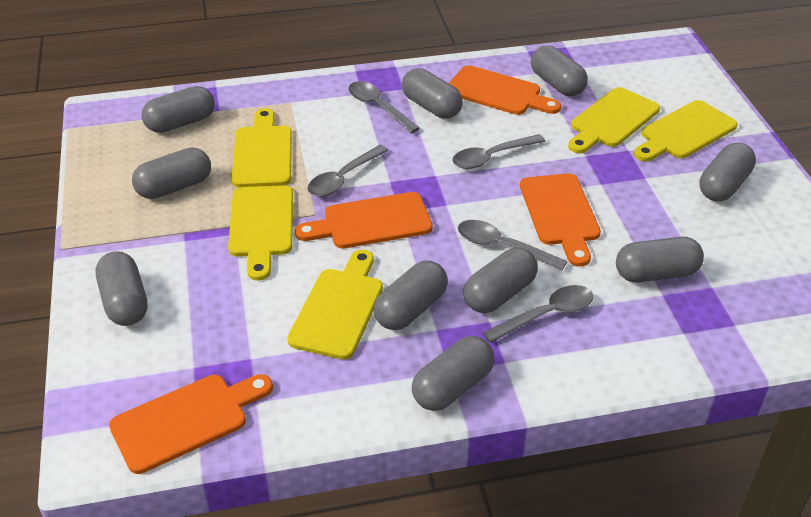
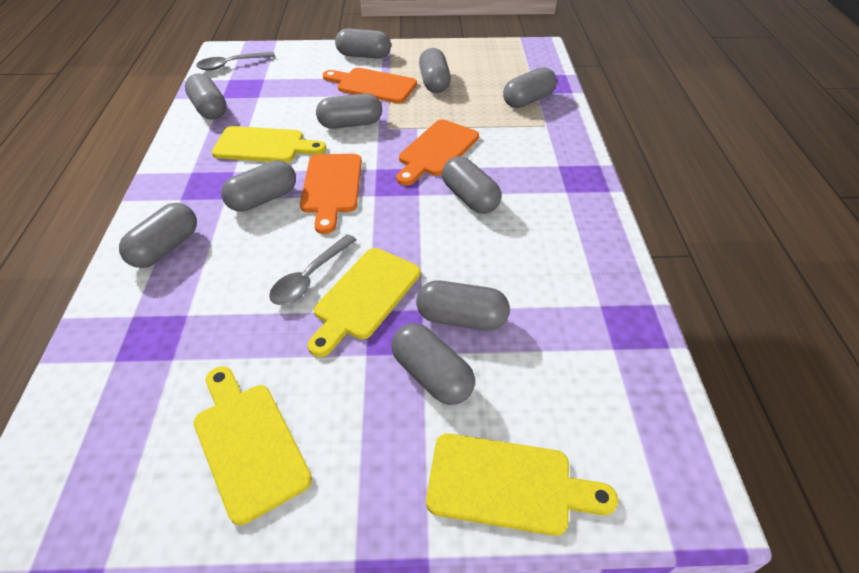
grey spoon: [307,145,389,197] [349,81,420,133] [452,134,545,169] [458,220,567,271] [483,285,593,343] = 5 -> [196,52,275,71] [269,234,356,305] = 2
orange cutting board: [109,374,273,474] [295,192,433,248] [449,65,561,115] [520,173,601,267] = 4 -> [300,154,362,234] [323,68,417,103] [396,120,479,186] = 3
yellow cutting board: [228,185,293,281] [232,108,292,188] [287,250,383,360] [568,87,660,153] [634,100,738,161] = 5 -> [194,366,312,525] [212,126,326,163] [308,248,421,357] [426,434,618,536] = 4

